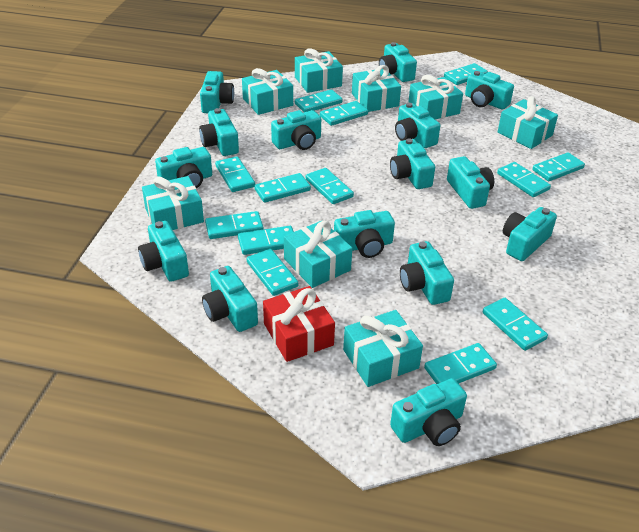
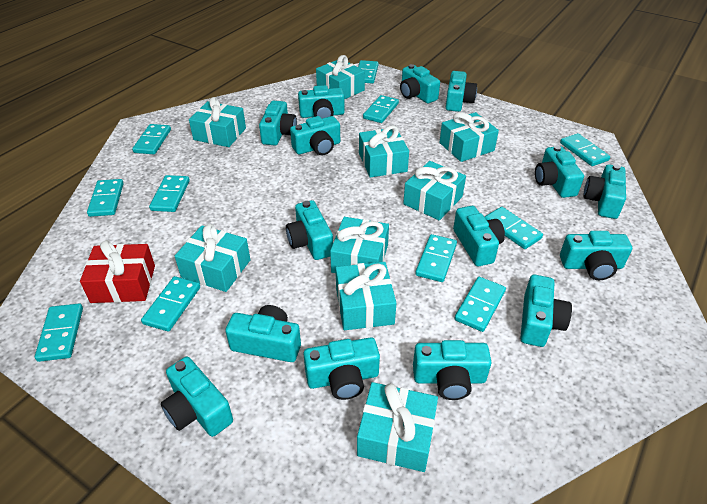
turquoise domino: [205,211,264,239] [215,156,255,192] [238,226,294,255] [247,249,298,296] [254,173,311,203] [295,89,343,112] [306,168,354,204] [320,101,368,126] [424,343,497,384] [444,63,488,85] [483,298,548,351] [497,162,551,197] [532,152,585,181] = 13 -> [35,304,83,362] [87,179,124,217] [132,124,171,154] [141,276,200,331] [149,175,190,212] [358,60,378,84] [363,95,399,123] [415,234,457,282] [455,277,506,332] [485,207,543,249] [560,133,610,166] = 11
turquoise gift: [142,176,204,230] [242,68,293,115] [284,220,352,288] [295,48,343,93] [343,310,423,387] [352,65,401,112] [408,75,463,119] [498,96,558,149] = 8 -> [175,224,250,292] [189,97,246,147] [316,55,365,99] [330,217,389,273] [336,262,396,330] [357,382,438,472] [359,125,409,178] [403,161,466,221] [439,112,499,162] = 9

